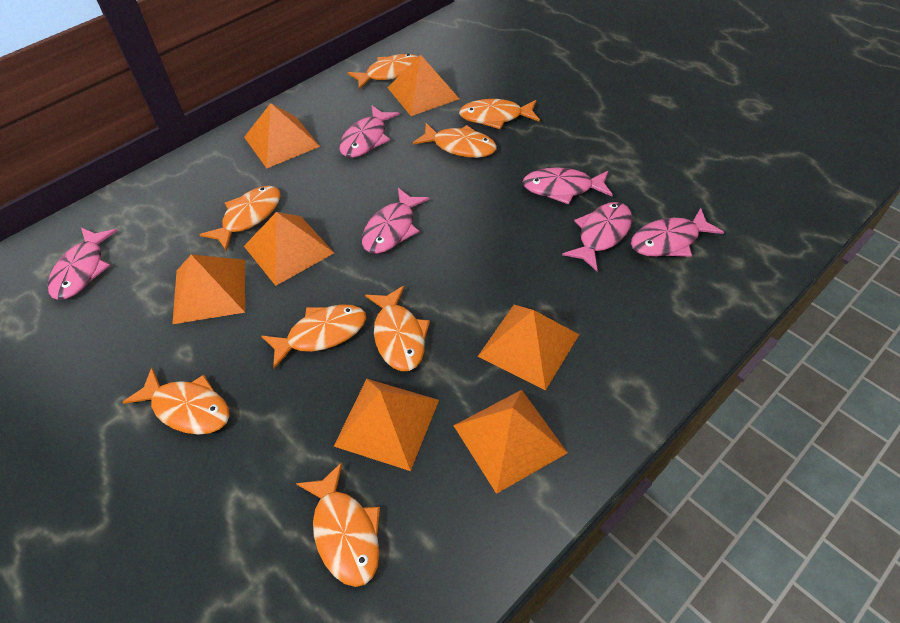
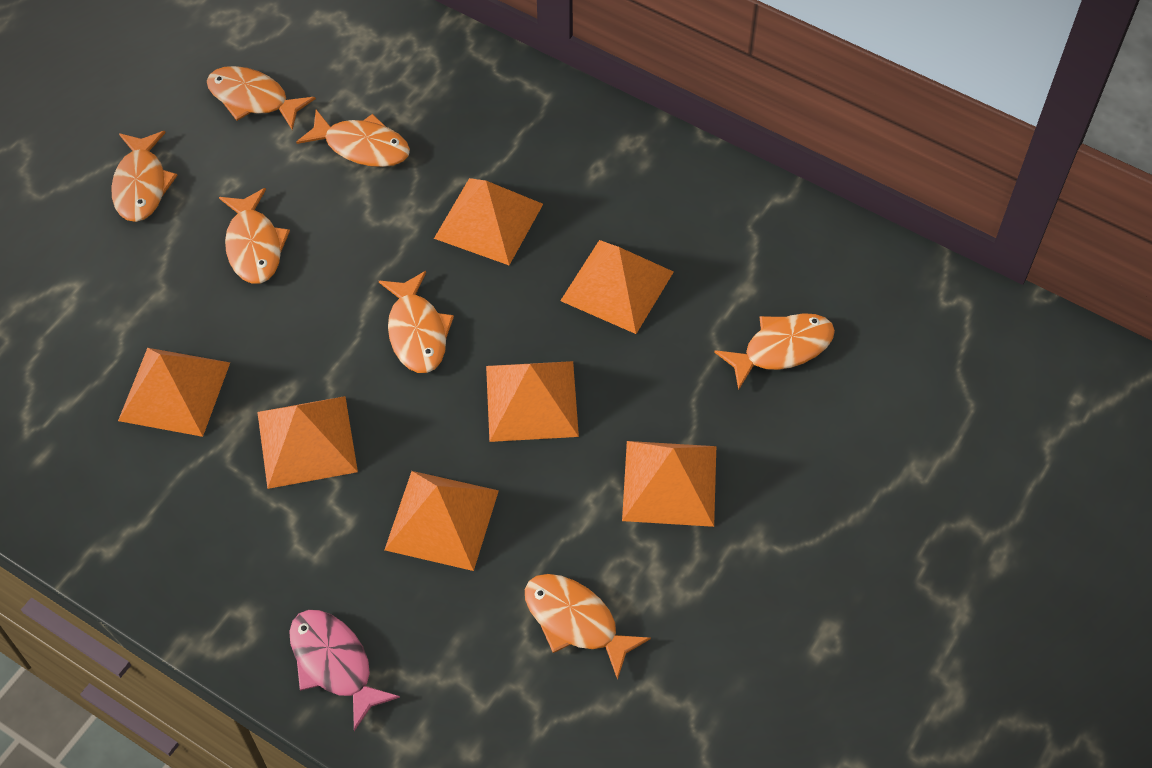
orange fish: [122,367,230,435] [199,186,280,251] [261,304,366,369] [296,462,380,587] [347,54,418,90] [365,285,430,371] [413,123,497,158] [459,99,540,129] = 8 -> [111,131,178,222] [207,66,316,130] [219,188,290,284] [296,110,410,167] [379,271,454,373] [525,574,651,680] [714,313,835,390] = 7
pink fish: [48,228,117,300] [339,105,400,158] [362,188,430,254] [522,167,613,205] [562,202,632,271] [631,208,724,257] = 6 -> [289,610,400,731] = 1

